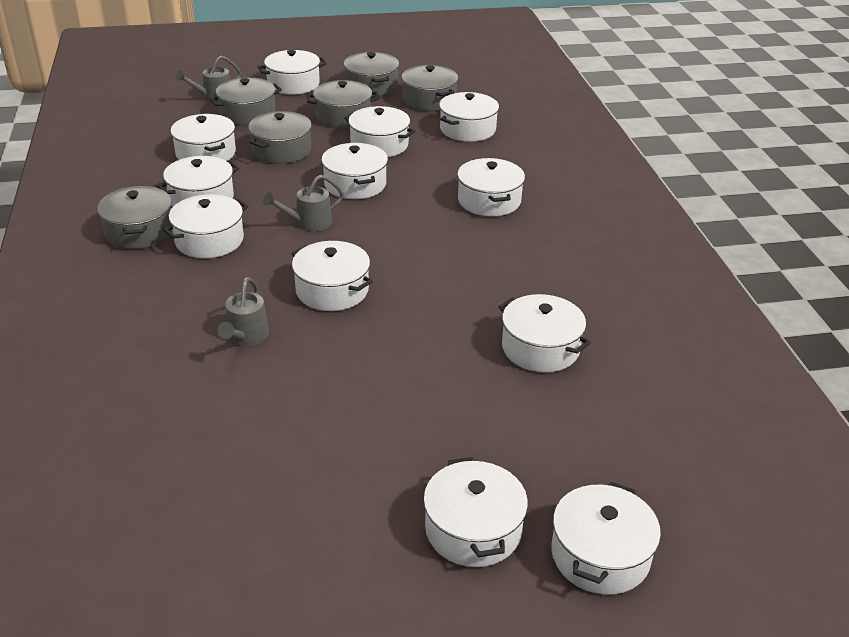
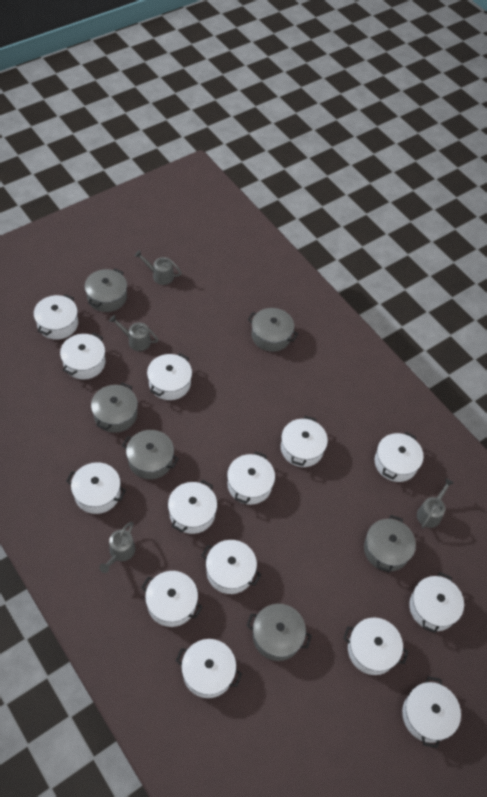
grey watering can: [175,55,241,102] [217,277,269,346] [263,175,344,232] = 3 -> [99,522,135,573] [109,315,158,351] [135,250,182,285] [417,478,453,528] = 4
white pot: [157,156,239,207] [163,194,248,258] [170,114,236,161] [258,50,327,95] [291,241,373,311] [321,143,388,199] [344,106,415,157] [423,457,528,567] [439,92,499,142] [457,158,525,216] [499,294,591,372] [551,482,661,595] = 12 -> [34,294,78,340] [60,333,106,379] [66,462,126,514] [141,571,202,627] [147,353,192,400] [168,480,217,534] [176,639,242,698] [201,540,261,594] [227,451,275,505] [281,416,328,467] [343,618,409,675] [375,432,423,482] [402,676,461,748] [409,572,464,633] = 14

